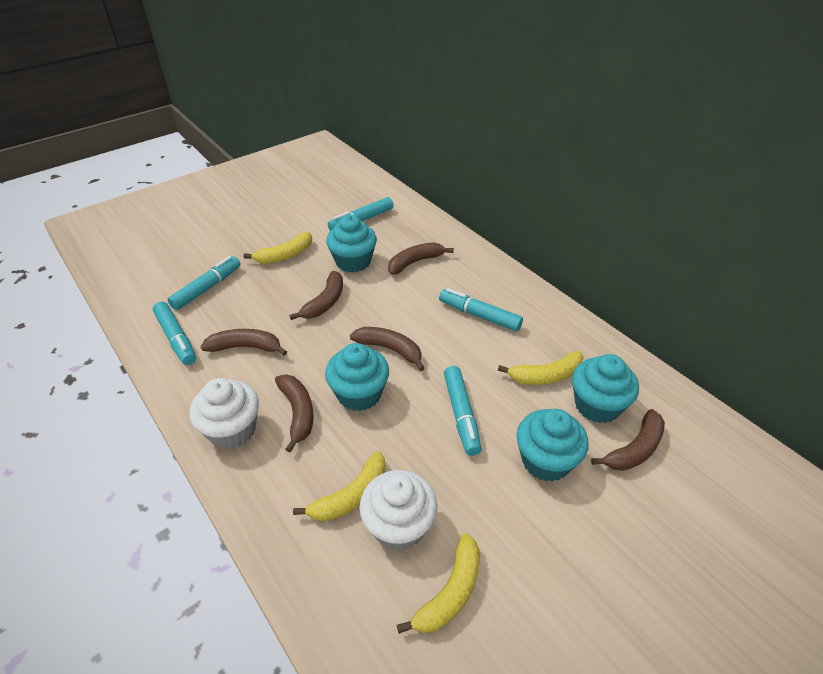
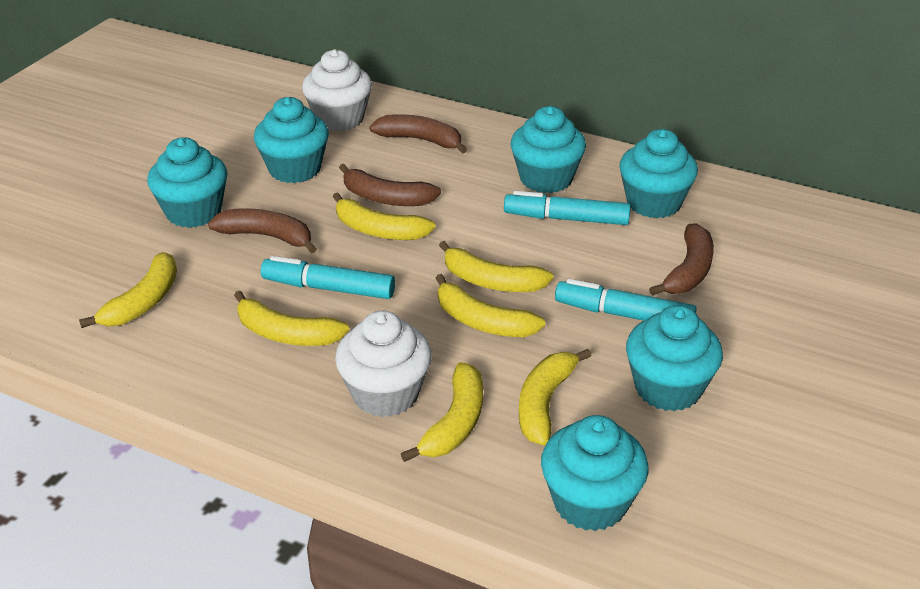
brown banana: [201,329,287,356] [275,374,314,452] [289,271,343,320] [350,327,424,371] [388,242,454,275] [591,409,665,471] = 6 -> [208,208,317,253] [339,164,441,206] [369,114,467,154] [649,223,714,296] = 4
turquoise cupcake: [325,343,389,411] [326,215,377,273] [516,409,589,482] [572,354,639,423] = 4 -> [147,137,228,228] [254,97,329,183] [511,106,586,193] [541,415,649,531] [619,129,698,218] [626,305,723,412] = 6
turquoise marker: [153,302,196,365] [167,256,241,310] [328,197,394,231] [439,288,523,331] [444,366,482,456] = 5 -> [261,256,395,299] [504,191,631,225] [555,279,697,321] = 3
yellow banana: [243,232,312,264] [293,451,385,521] [397,533,480,634] [498,351,584,385] = 4 -> [79,252,177,328] [234,291,349,346] [333,192,435,240] [401,362,483,462] [436,274,545,337] [439,241,553,292] [519,349,592,446] = 7

